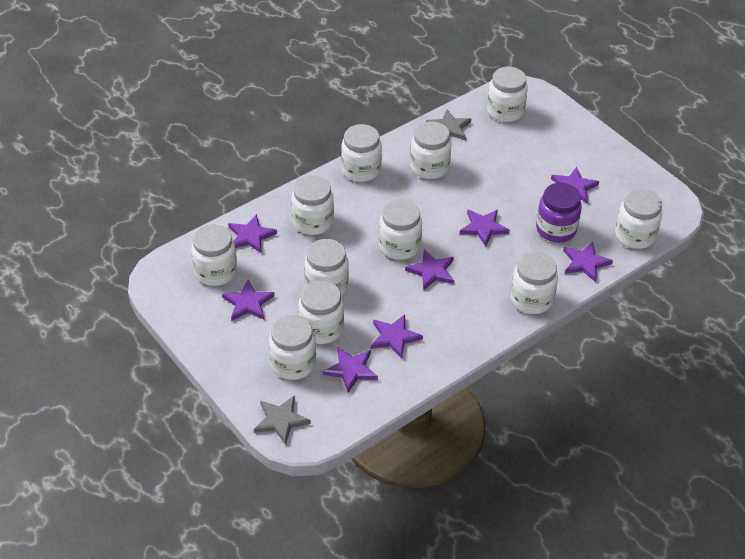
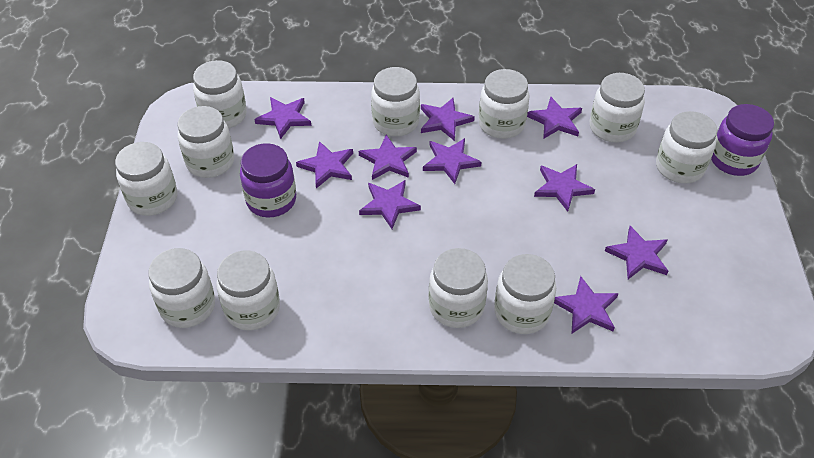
grey star: [254,395,311,445] [426,109,471,141] = 2 -> none = 0
purple jar: [536,183,582,242] = 1 -> [240,143,296,218] [711,104,774,176] = 2
purple star: [222,279,275,321] [228,214,277,253] [323,347,378,393] [371,314,423,359] [405,249,454,290] [460,209,510,247] [551,167,599,204] [563,242,613,282] = 8 -> [254,97,311,139] [296,141,353,188] [359,135,417,180] [359,180,421,229] [421,98,475,141] [423,138,481,184] [527,97,582,139] [534,164,595,212] [554,276,619,334] [605,226,668,279] = 10

